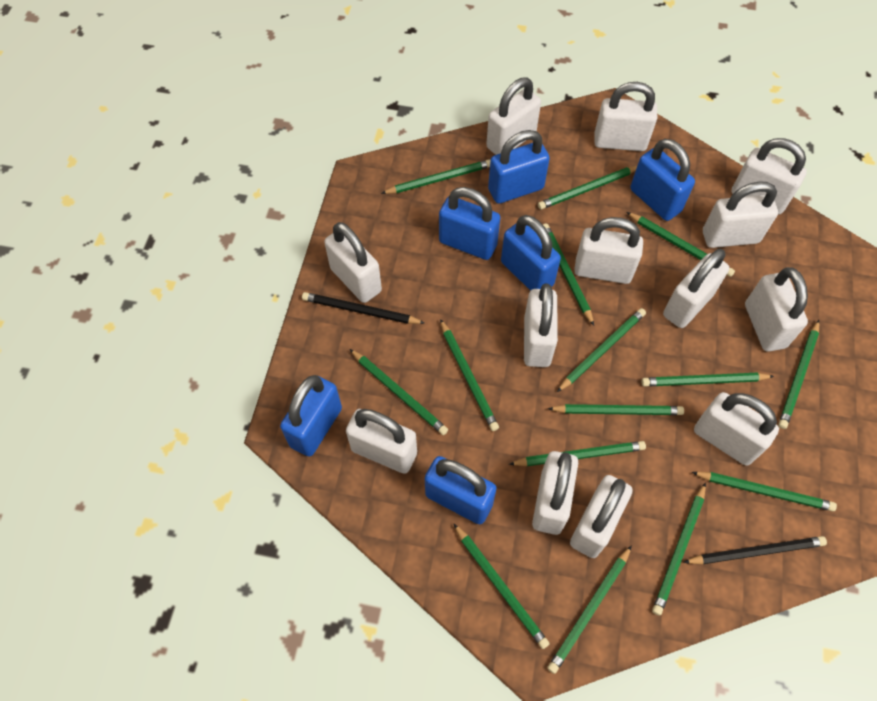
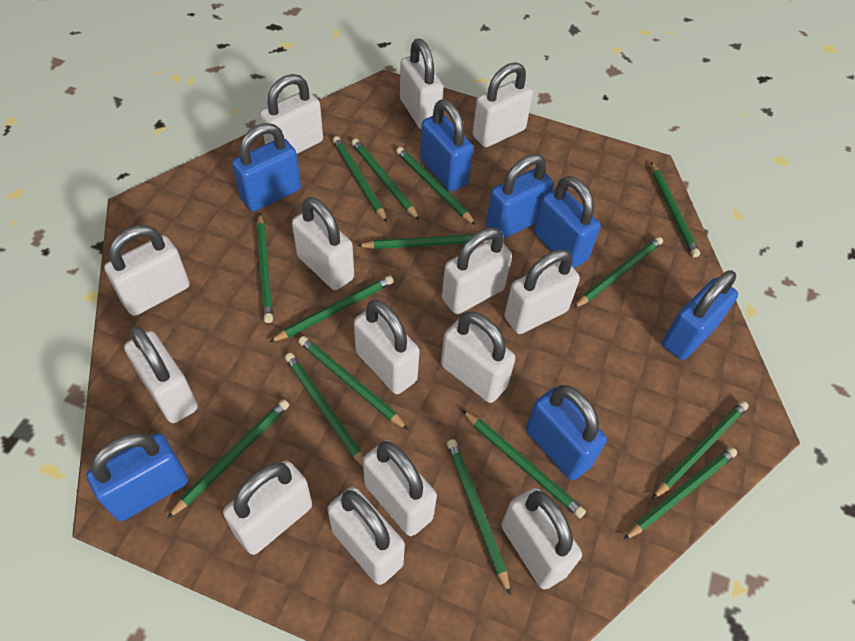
black pencil: [302,292,425,324] [683,536,827,564] = 2 -> none = 0
blue padlock: [280,375,342,457] [425,456,497,524] [439,187,501,260] [488,130,550,204] [501,215,561,291] [630,139,695,221] = 6 -> [86,433,188,521] [232,123,301,212] [420,99,474,192] [486,154,553,239] [526,385,607,480] [534,176,601,268] [662,270,738,360] = 7
white padlock: [324,222,382,303] [346,409,417,474] [486,78,541,155] [524,284,558,367] [532,451,578,535] [570,475,633,558] [574,217,643,284] [594,82,657,151] [663,249,730,328] [694,392,779,466] [703,181,778,248] [731,138,807,215] [745,267,808,352] = 13 -> [104,225,190,316] [124,326,198,423] [223,461,312,555] [260,74,323,154] [292,197,354,290] [328,487,405,585] [354,300,420,394] [363,440,437,536] [400,39,443,129] [441,312,516,403] [442,228,512,314] [472,62,533,147] [501,488,582,589] [504,249,580,334] = 14

